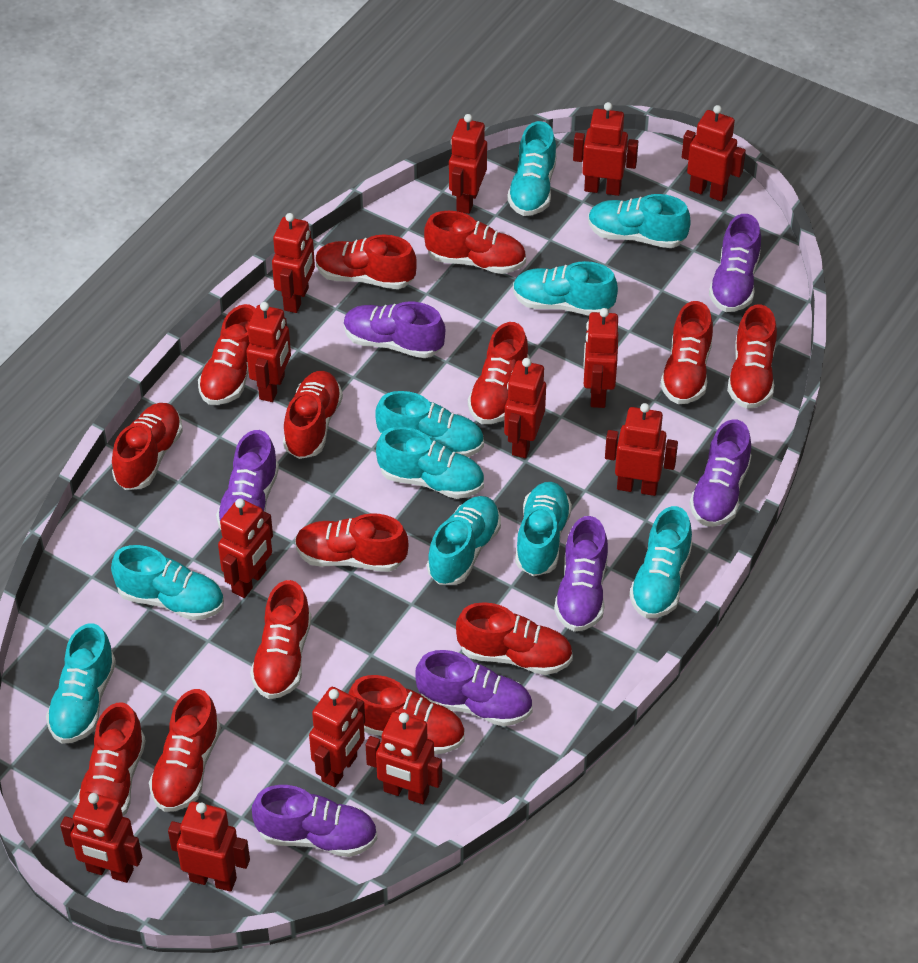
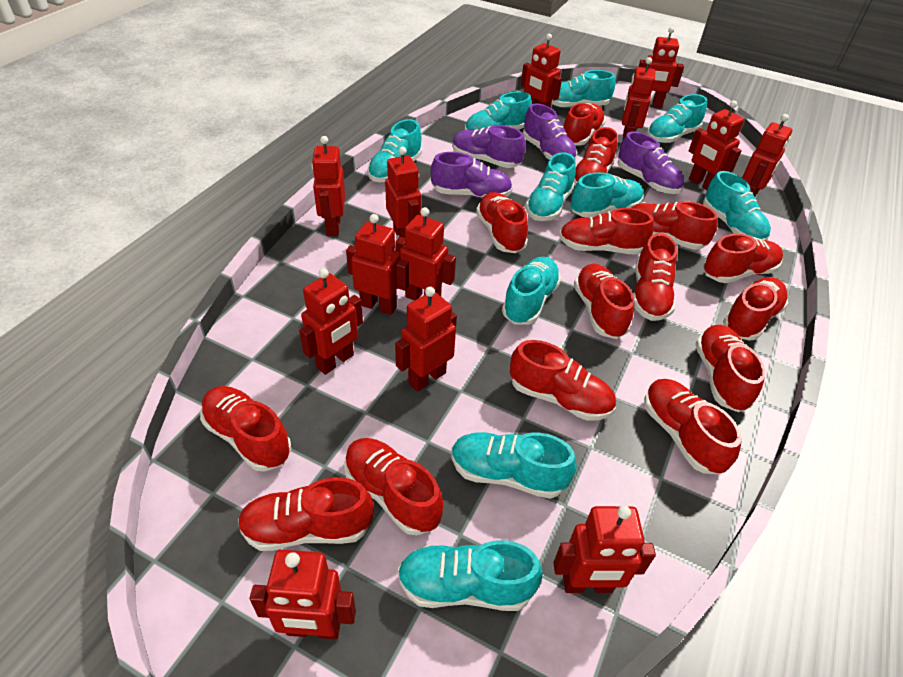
purple shoe: [216,430,279,530] [252,785,377,857] [344,302,445,358] [415,650,533,726] [554,516,608,632] [690,419,751,526] [709,214,761,312] = 7 -> [431,152,513,199] [452,125,526,168] [523,103,577,160] [617,132,684,194] = 4
red shoe: [76,702,146,817] [112,403,183,490] [149,689,221,812] [198,304,256,405] [250,580,311,699] [283,371,343,459] [295,513,409,572] [315,235,417,289] [348,675,465,755] [424,211,526,274] [456,602,573,675] [468,322,530,424] [660,301,713,404] [727,304,777,409] = 14 -> [200,386,291,472] [238,477,374,551] [344,438,443,536] [476,192,528,253] [510,340,616,421] [559,208,654,255] [564,103,606,146] [574,127,618,186] [574,264,634,339] [632,201,718,250] [633,233,677,321] [644,379,742,474] [695,325,765,412] [703,234,783,283] [723,277,788,341] = 15

